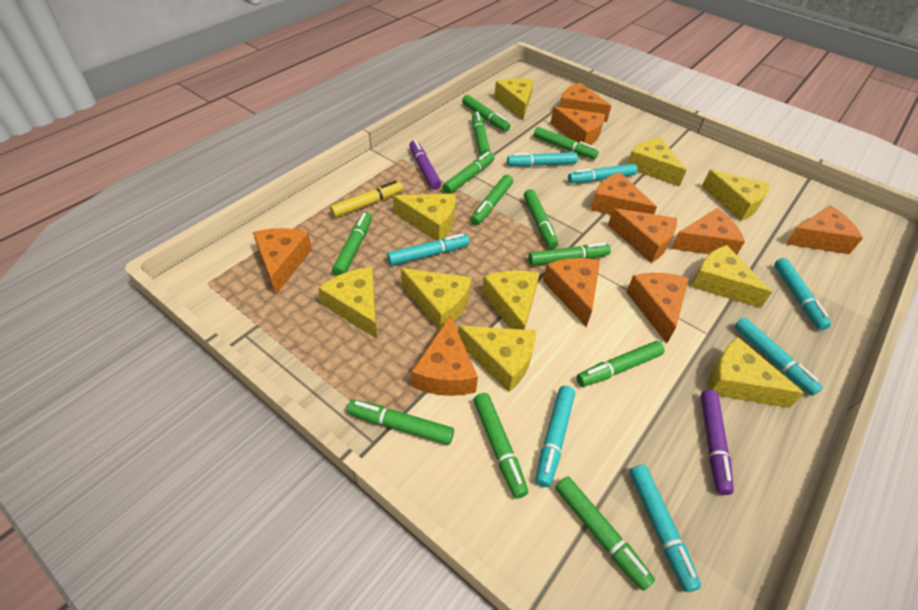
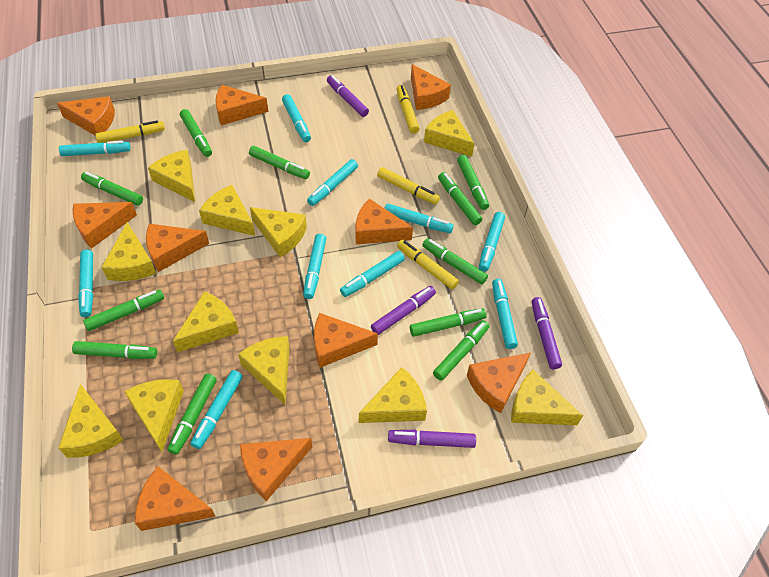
green marker: [332,212,372,276] [347,400,454,445] [442,151,495,194] [462,95,510,132] [471,175,513,225] [472,111,490,156] [474,393,528,499] [524,189,558,249] [528,243,611,266] [534,127,599,159] [555,476,655,591] [576,341,665,387] = 12 -> [72,341,157,359] [81,172,143,206] [83,289,164,331] [167,374,217,455] [180,109,212,157] [249,146,310,179] [410,308,487,337] [422,238,488,285] [433,320,490,381] [438,172,482,225] [457,155,489,210] = 11
purple marker: [409,140,441,190] [701,390,734,495] = 2 -> [327,75,369,117] [371,286,436,335] [388,430,476,448] [532,297,562,369] = 4
turquoise marker: [387,233,470,266] [507,152,578,167] [536,386,575,487] [568,164,637,183] [630,465,701,592] [734,317,823,396] [774,258,831,330] = 7 -> [59,141,131,156] [78,250,93,317] [191,370,243,449] [282,94,311,142] [303,234,326,299] [307,159,358,206] [340,251,405,297] [385,204,454,233] [479,212,505,272] [492,279,518,349] = 10
yellow cheese: [318,267,377,339] [393,194,456,240] [401,268,472,330] [458,325,536,392] [482,270,540,330] [494,78,534,120] [627,138,687,187] [691,245,772,308] [702,170,770,221] [708,337,804,408] = 10 -> [58,384,123,458] [101,222,156,281] [124,379,184,452] [148,150,195,202] [173,291,239,352] [199,185,255,236] [238,336,290,404] [250,207,307,257] [359,367,427,423] [424,110,475,157] [511,370,583,425] = 11
yellow marker: [330,180,403,218] = 1 -> [95,120,165,143] [377,167,440,204] [397,85,419,134] [397,239,459,289] = 4

